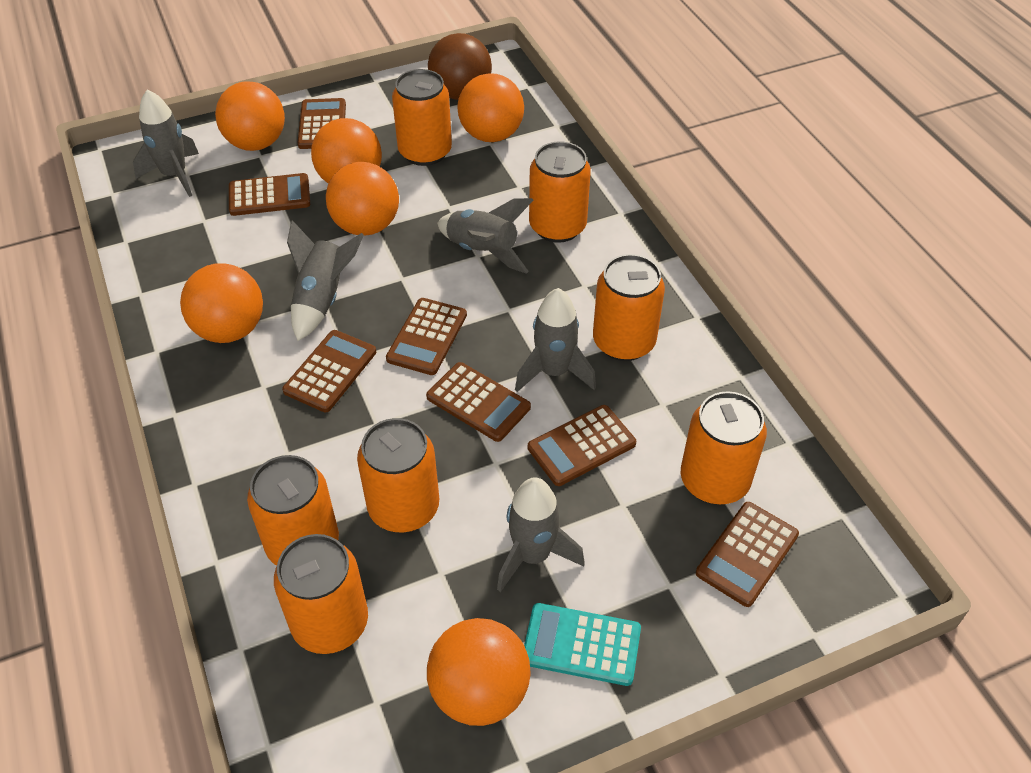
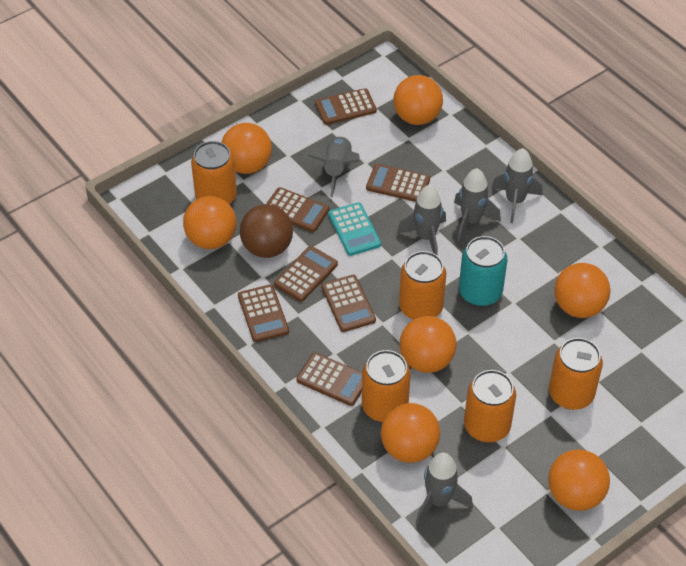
orange ball: [180,263,263,343] [215,81,285,151] [311,118,382,184] [326,162,399,235] [427,618,531,726] [457,73,524,142] = 6 -> [183,196,237,249] [221,123,272,174] [381,403,440,463] [393,75,443,125] [400,316,456,373] [548,449,610,511] [554,263,610,318] = 7
orange can: [247,455,339,566] [274,534,368,654] [357,418,439,532] [392,69,452,166] [529,141,591,243] [593,254,665,361] [681,391,767,504] = 7 -> [191,141,237,204] [362,350,411,422] [399,251,446,320] [464,370,516,442] [549,338,603,410] = 5
turquoise can: none = 0 -> [459,236,507,306] = 1

